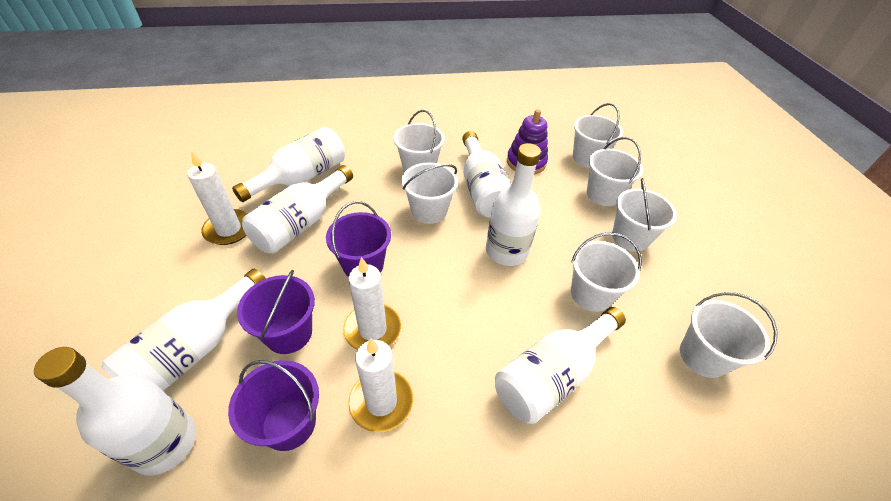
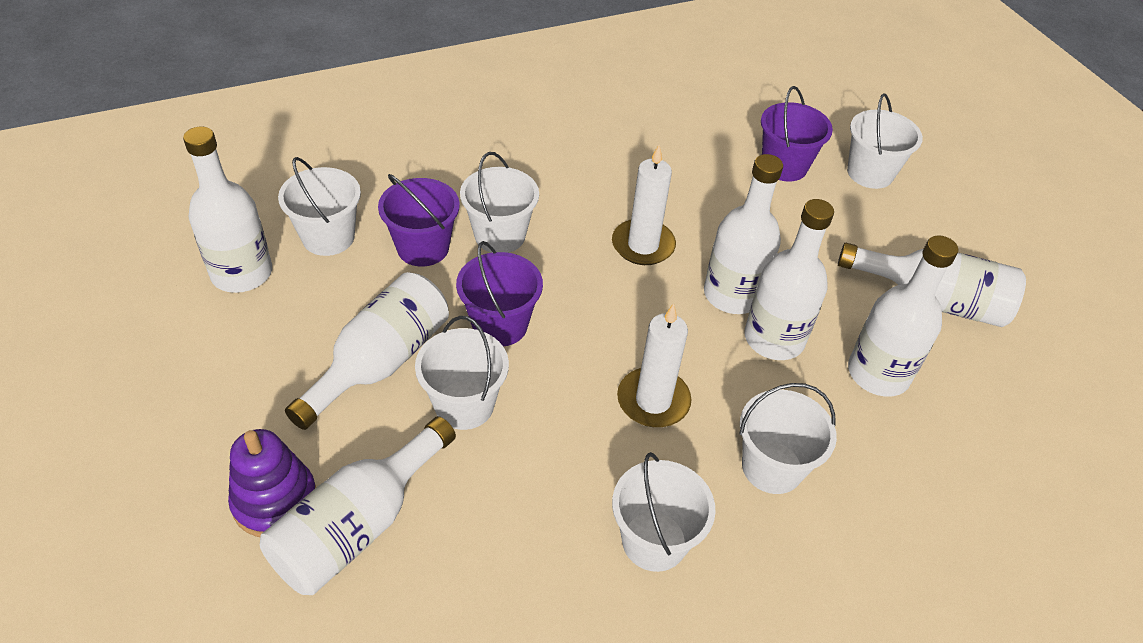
white bucket: [393,110,445,172] [401,162,458,224] [571,232,642,312] [573,103,623,168] [587,137,643,206] [612,178,677,252] [680,292,778,378] = 7 -> [278,157,361,256] [415,316,509,430] [460,152,539,253] [612,452,716,572] [739,383,837,494] [847,93,923,189] = 6
white candle: [187,150,248,245] [343,257,401,350] [348,338,413,432] = 3 -> [612,145,676,265] [617,303,691,427] = 2

